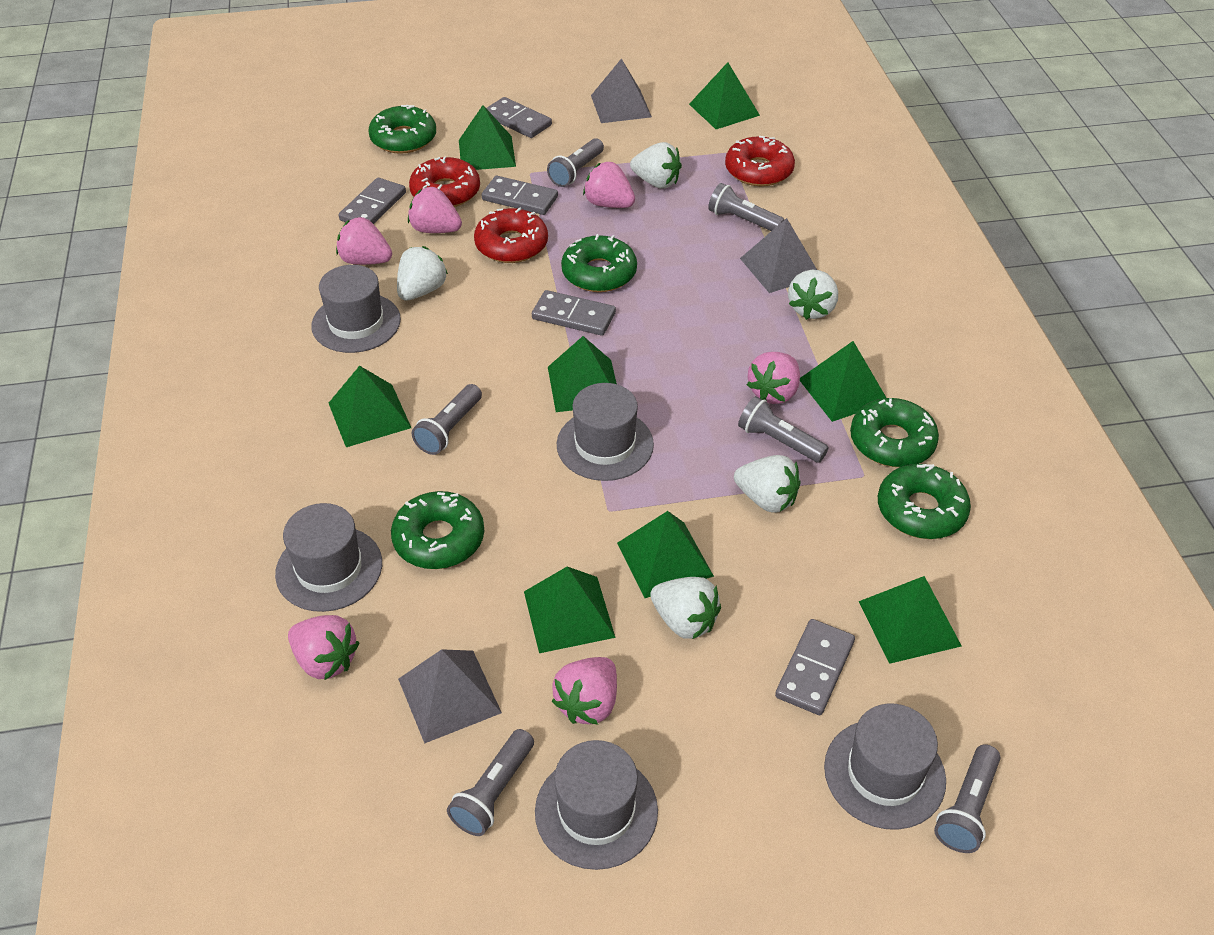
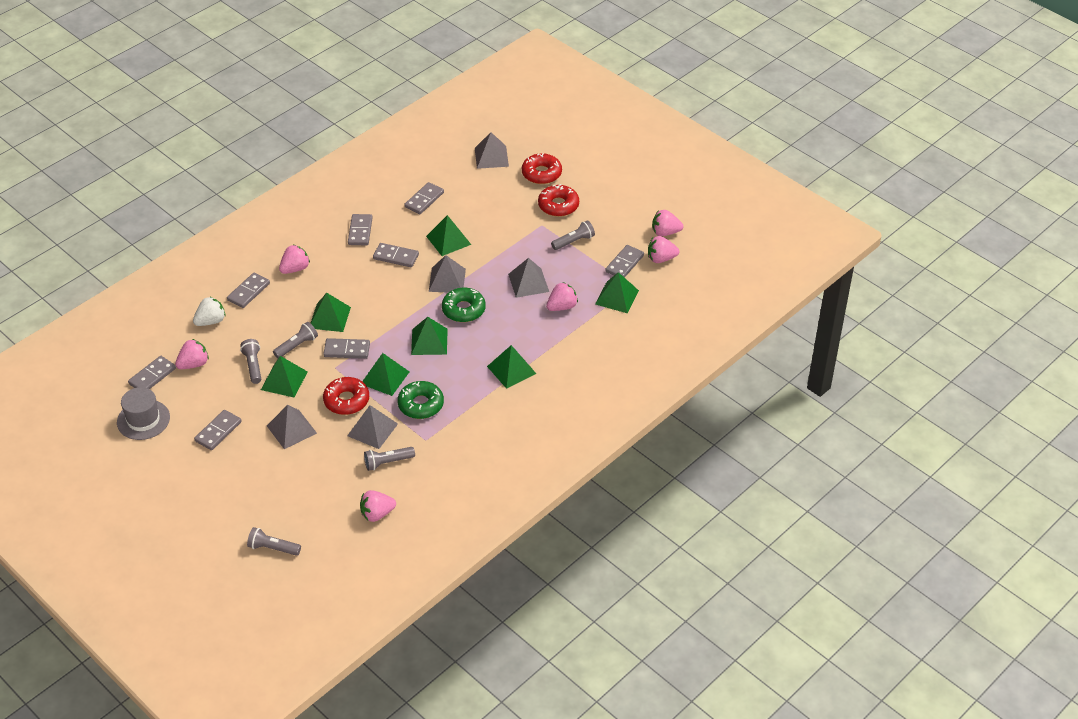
green donut: [369,105,436,154] [391,491,484,569] [561,234,637,292] [850,398,939,467] [878,464,971,539] = 5 -> [398,381,444,419] [442,288,486,322] = 2
green pyramid: [329,366,411,447] [459,105,516,170] [524,566,616,653] [548,336,617,412] [617,511,714,598] [689,62,760,129] [800,341,886,422] [859,576,962,664] = 8 -> [261,356,308,398] [311,293,351,332] [362,353,409,396] [411,317,448,355] [426,215,471,256] [487,345,536,389] [595,272,639,314] = 7
grey domino: [339,178,406,224] [482,176,558,215] [486,97,552,138] [532,290,616,336] [775,619,855,715] = 5 -> [128,356,176,389] [194,410,242,450] [227,273,270,308] [323,338,370,359] [348,214,373,245] [373,243,419,267] [404,182,444,214] [605,245,644,278] = 8
grey flashlight: [412,384,482,455] [447,729,534,836] [547,138,604,187] [708,183,785,231] [738,396,829,463] [934,744,1001,853] = 6 -> [240,339,261,384] [247,527,301,556] [273,322,318,358] [364,447,415,471] [551,220,595,250] = 5
grey hat: [275,503,382,612] [311,265,401,353] [535,740,658,870] [557,383,654,481] [824,704,946,830] = 5 -> [117,387,170,440] = 1
grey pyramid: [398,649,502,743] [591,58,652,123] [740,218,817,293] = 3 -> [267,405,317,449] [347,405,398,449] [429,255,466,292] [475,132,509,169] [508,258,549,298] = 5
white strawberry: [397,246,448,300] [630,142,682,189] [650,577,721,639] [734,455,801,513] [788,270,838,320] = 5 -> [193,296,226,326] = 1

